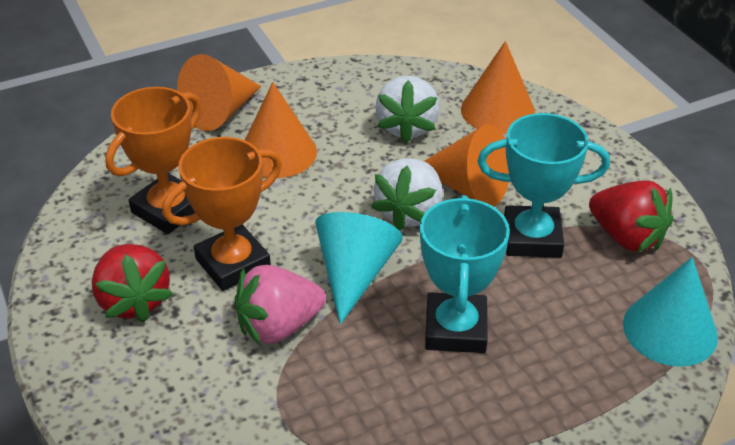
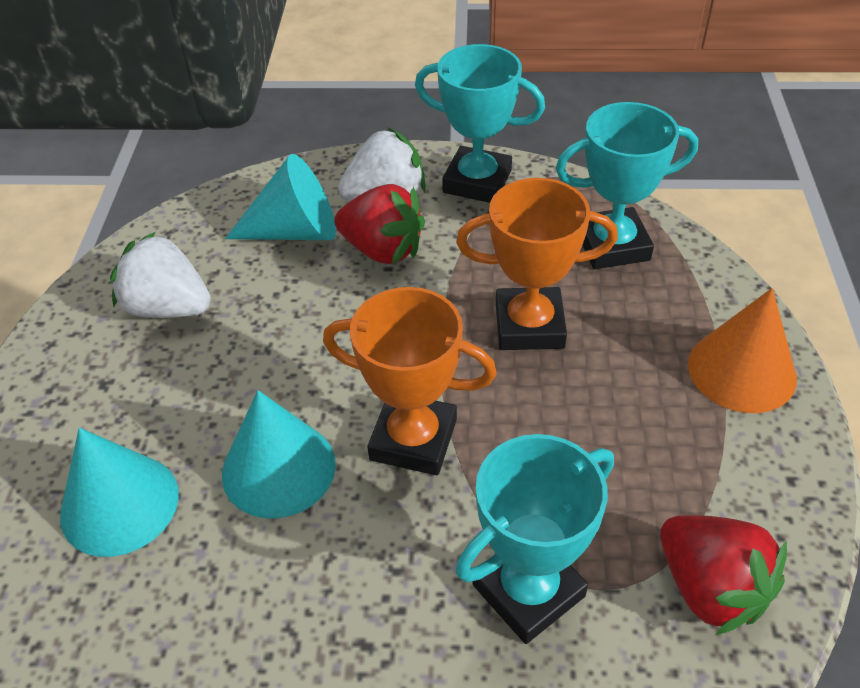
orange cone: [177,54,262,131] [245,82,317,178] [424,124,509,207] [461,41,535,134] = 4 -> [688,288,797,413] = 1
pink strawberry: [235,265,326,346] = 1 -> none = 0
turquoise cone: [315,212,403,324] [623,257,718,367] = 2 -> [60,428,179,557] [222,390,336,519] [225,154,336,240] = 3
turquoise trophy: [420,195,510,353] [477,113,610,258] = 2 -> [415,44,545,203] [456,434,614,644] [556,102,698,269] = 3

